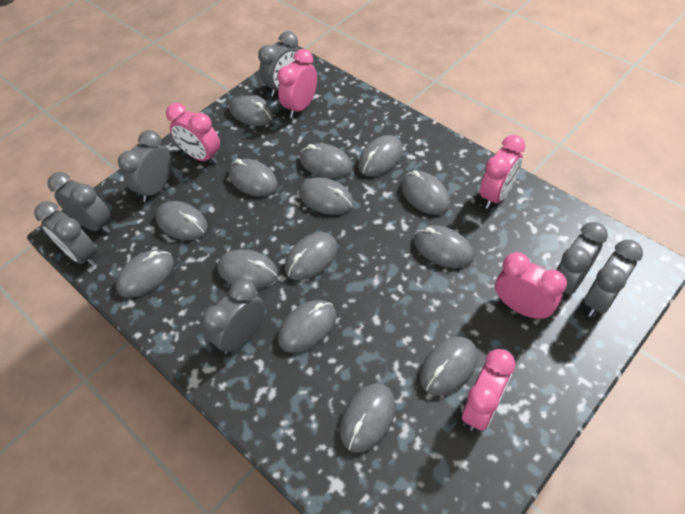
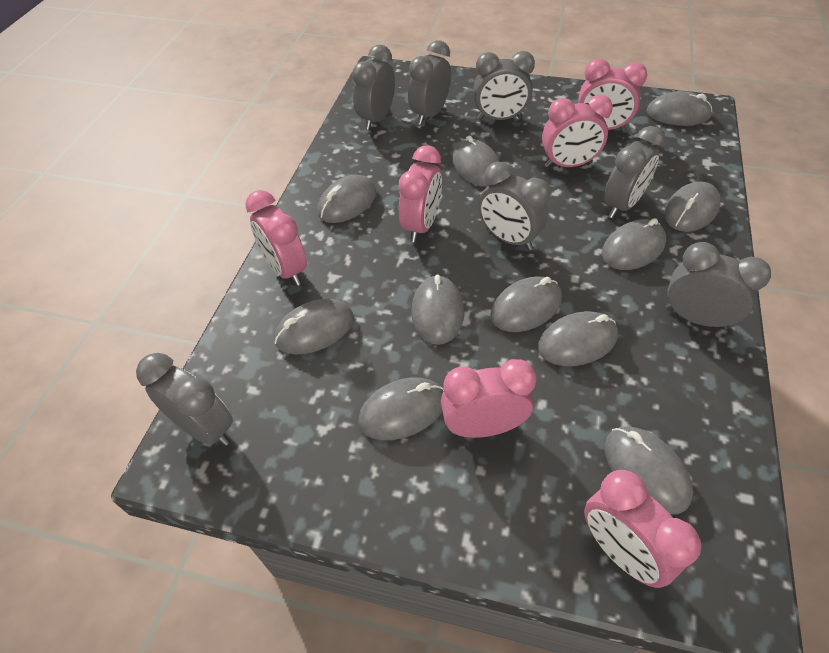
grey mouse: [116,250,174,297] [156,201,208,240] [217,249,278,289] [229,93,274,126] [229,159,278,197] [278,300,337,353] [285,232,338,281] [299,177,353,215] [300,143,352,178] [340,383,395,453] [358,135,403,177] [401,171,450,215] [414,225,474,268] [420,337,478,396] = 14 -> [274,299,354,354] [317,175,376,223] [358,377,444,440] [411,274,464,345] [452,136,499,187] [491,276,562,332] [538,311,618,366] [602,218,666,270] [604,427,693,514] [647,91,712,126] [664,181,720,232] = 11
pink clock: [166,103,220,163] [277,49,317,118] [462,349,515,431] [480,135,525,209] [495,252,567,320] = 5 -> [245,190,307,286] [399,145,442,242] [441,359,536,438] [542,95,613,168] [578,59,647,131] [584,470,701,588] = 6

